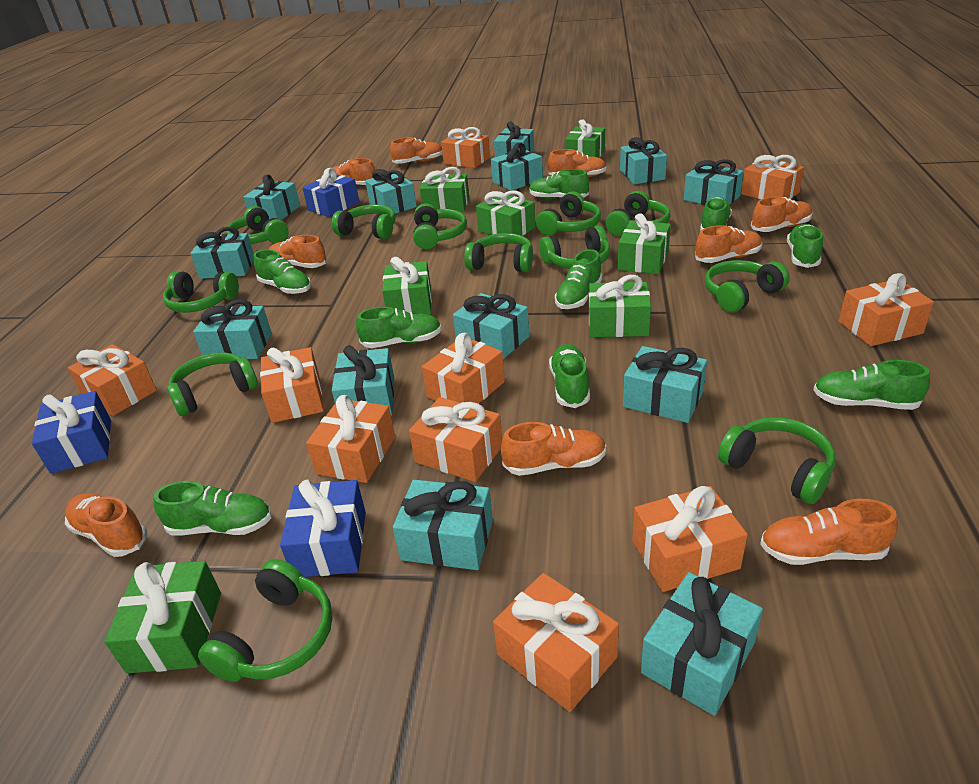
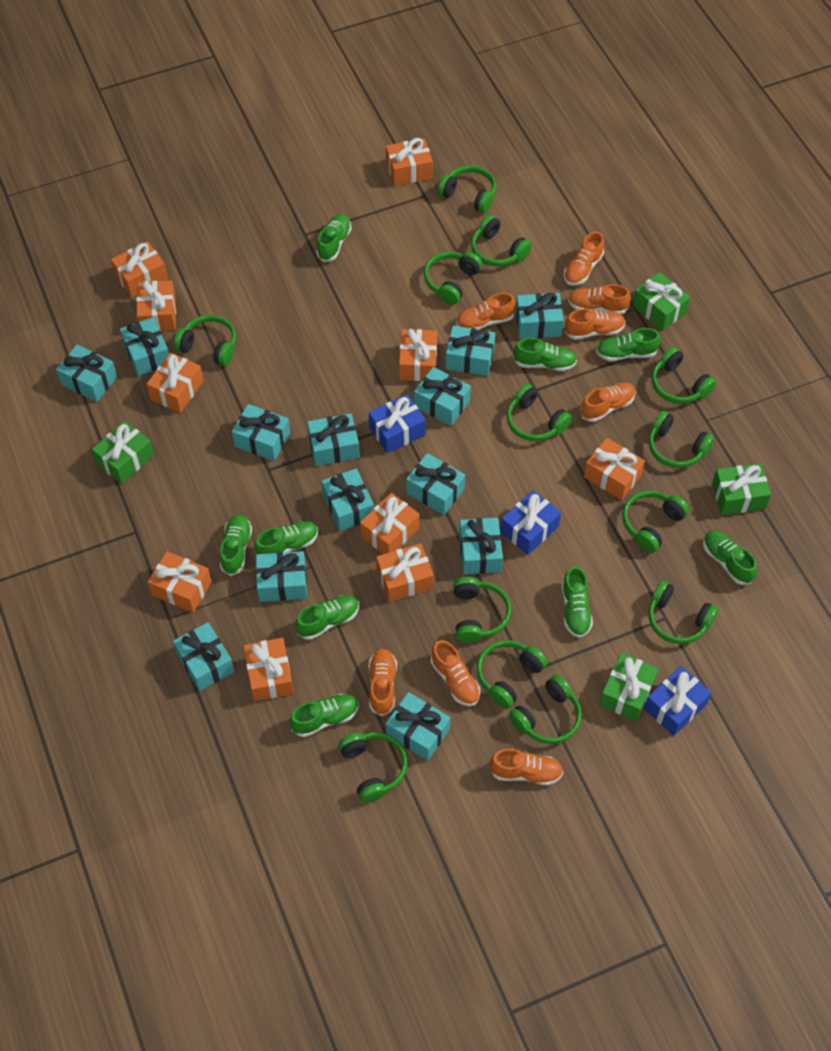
green gift: [104,561,221,673] [382,257,432,315] [420,167,469,212] [476,191,535,236] [565,119,605,158] [589,275,651,337] [618,213,671,274] = 7 -> [92,421,154,484] [599,653,659,721] [632,272,690,331] [712,463,771,515] = 4
green headphones: [163,271,239,313] [167,353,258,416] [198,559,333,682] [226,206,289,244] [332,205,396,239] [413,204,467,249] [464,233,533,272] [536,191,601,236] [539,226,610,269] [606,191,671,236] [705,260,789,313] [718,417,835,504] = 12 -> [174,315,236,366] [338,732,407,803] [424,251,482,305] [438,165,496,213] [453,577,511,643] [471,215,532,267] [477,640,547,708] [507,384,572,441] [509,675,582,744] [622,491,689,553] [648,411,714,468] [648,581,718,644] [651,347,716,404] = 13
orange shoe: [65,493,147,557] [268,235,327,268] [329,158,375,185] [390,137,443,164] [501,422,607,476] [548,149,607,177] [695,225,762,263] [751,197,813,232] [760,499,898,565] = 9 -> [368,649,397,716] [431,640,480,706] [456,293,516,330] [489,749,564,786] [564,232,604,285] [565,309,626,340] [568,284,631,314] [580,382,636,422] = 8

